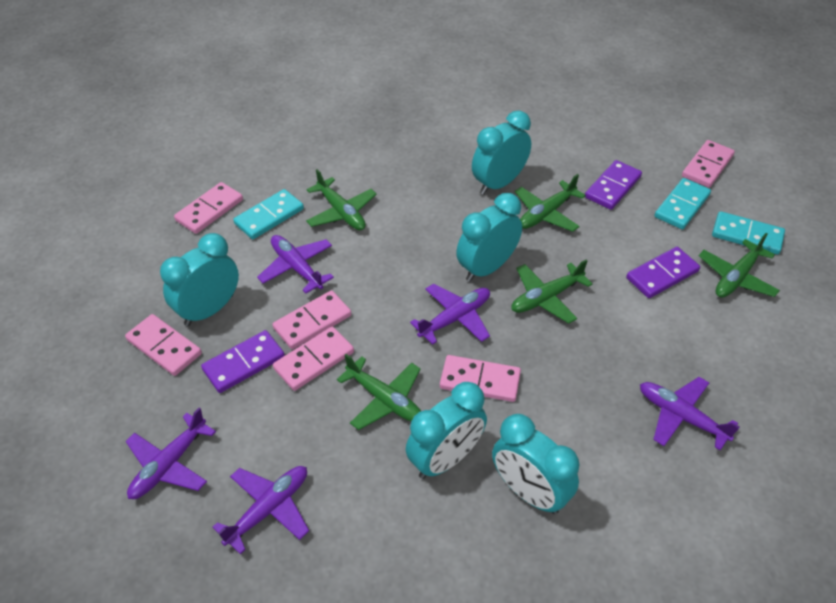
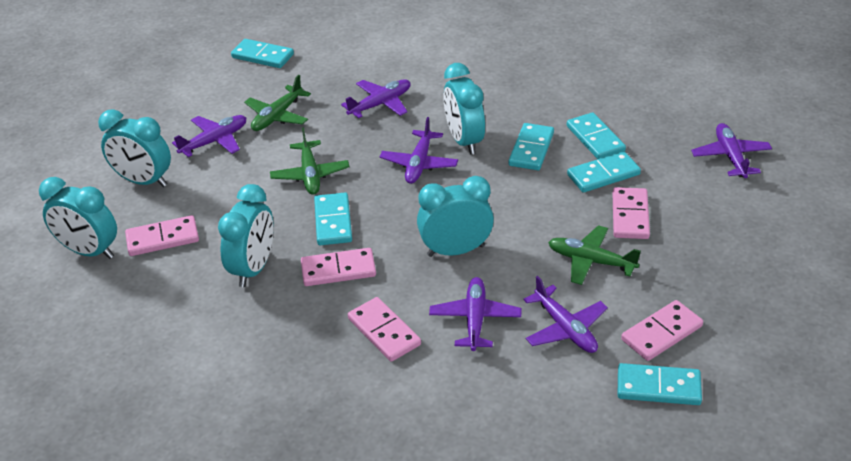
green plane: [306,169,377,230] [337,354,421,430] [511,259,592,324] [515,174,586,232] [699,233,780,298] = 5 -> [244,75,311,131] [270,128,349,195] [548,225,641,285] = 3
pink domino: [125,314,202,376] [174,182,243,234] [273,290,351,349] [273,327,354,391] [440,355,521,402] [682,140,735,188] = 6 -> [125,215,199,256] [301,248,376,286] [348,297,421,362] [612,187,650,239] [621,300,703,361] = 5
purple domino: [201,330,285,393] [585,160,642,210] [626,247,700,298] = 3 -> none = 0
purple plane: [125,408,216,499] [212,466,309,555] [257,235,334,294] [410,284,490,345] [640,377,740,450] = 5 -> [172,115,246,157] [341,79,410,118] [380,117,458,184] [429,277,521,351] [523,276,608,353] [691,123,772,178] = 6
turquoise domino: [233,189,304,239] [655,178,711,230] [712,211,785,254] = 3 -> [231,39,294,68] [314,193,352,245] [509,123,554,170] [567,112,626,159] [567,151,641,193] [618,363,702,405] = 6

